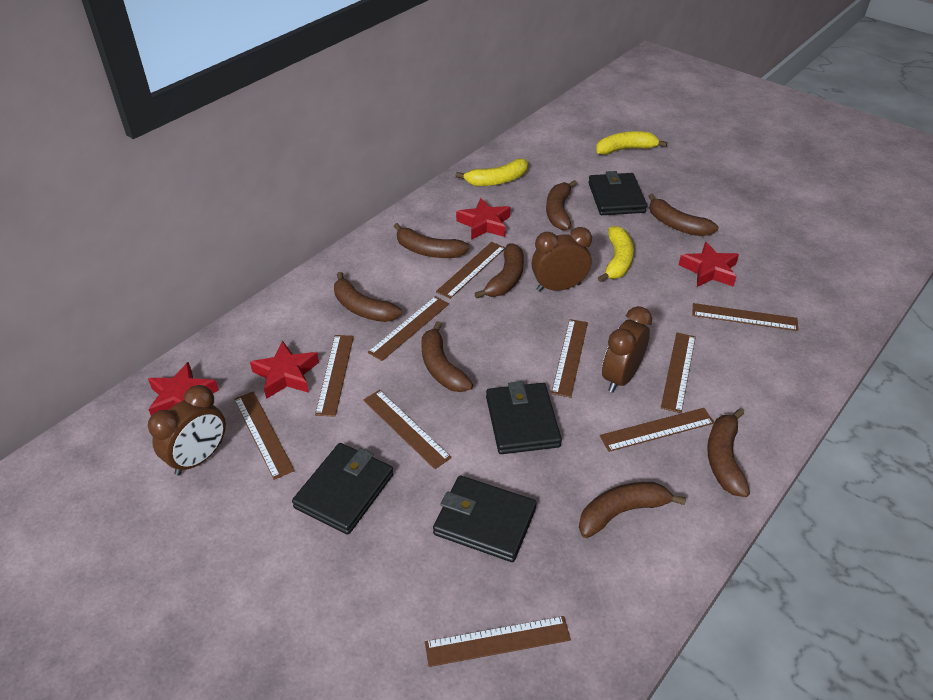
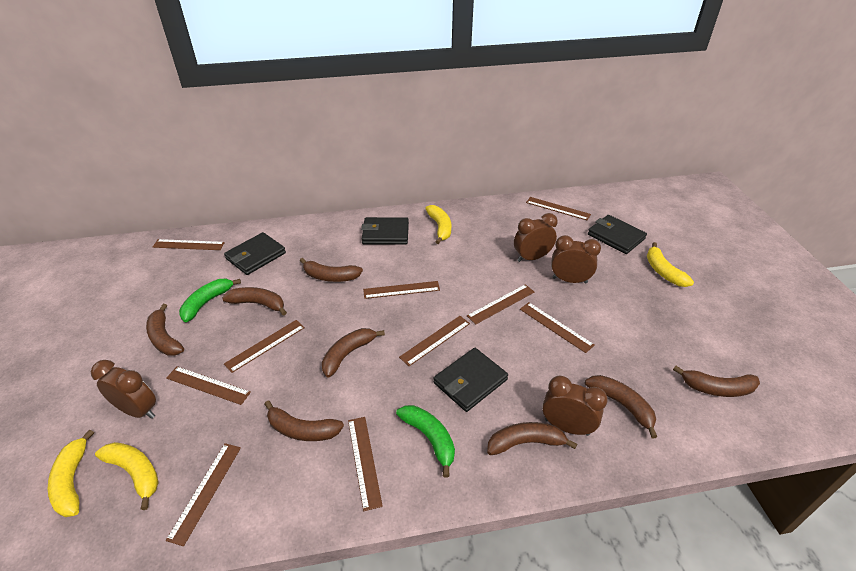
brown clock: [148,385,226,476] [532,227,592,292] [602,306,652,393] = 3 -> [91,360,156,419] [514,213,558,262] [542,376,608,436] [551,235,601,284] = 4
green banana: none = 0 -> [179,279,241,322] [396,405,455,478] = 2
red star: [148,362,219,416] [250,341,319,399] [456,198,510,240] [679,242,739,287] = 4 -> none = 0
yellow banana: [455,158,528,186] [596,131,667,155] [598,226,634,282] = 3 -> [48,429,94,517] [95,442,159,510] [425,205,451,244] [647,242,694,287] = 4

